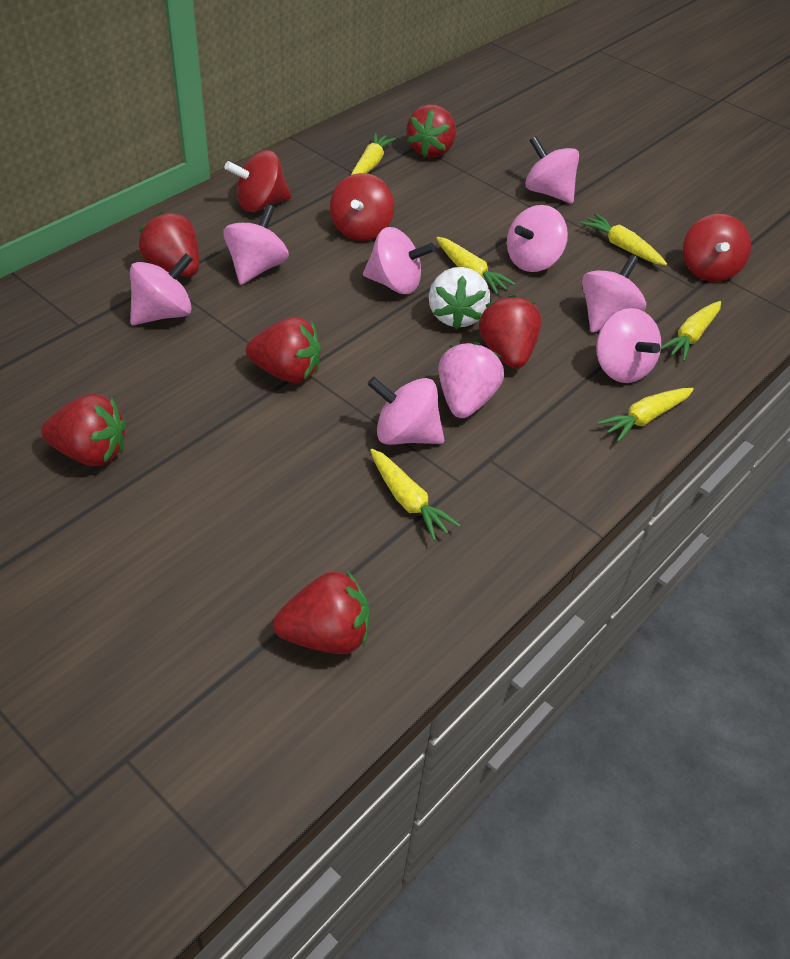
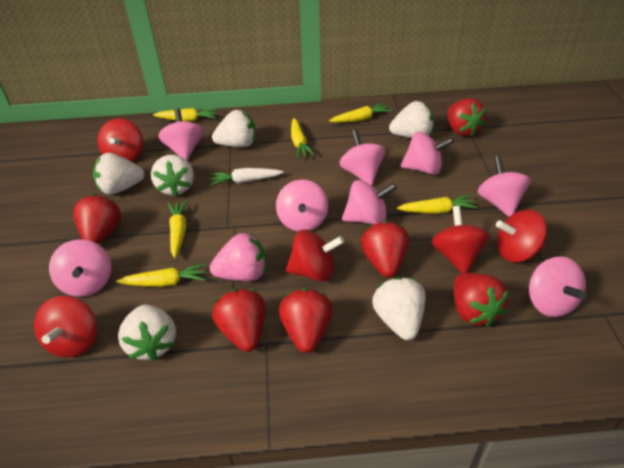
red spinning top: [225,150,291,212] [330,173,394,241] [683,214,751,282] = 3 -> [34,296,97,358] [98,118,143,162] [286,230,344,282] [432,206,490,273] [496,210,547,262] = 5
white carrot: none = 0 -> [210,168,283,186] = 1
white strawberry: [429,267,490,329] = 1 -> [93,153,145,195] [118,304,176,361] [151,155,194,196] [212,110,256,147] [372,277,426,340] [389,101,434,138] = 6

